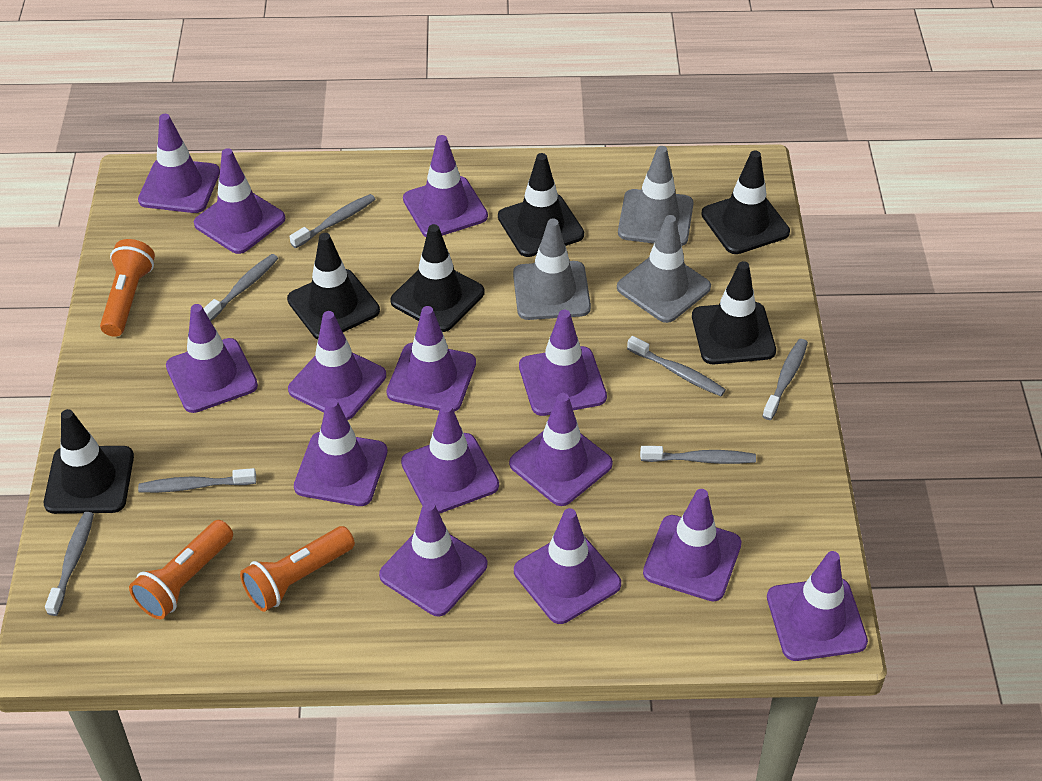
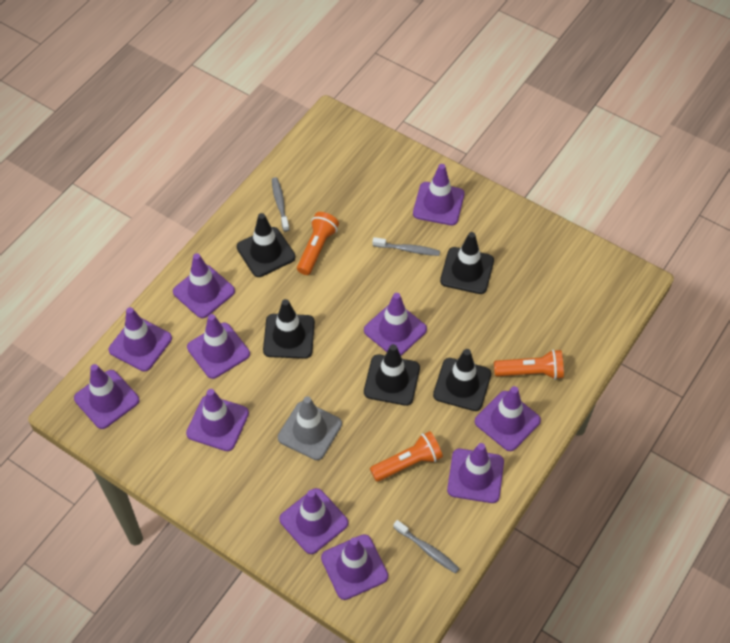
black traffic cone: [44,409,134,514] [287,233,380,340] [390,224,485,332] [498,153,584,257] [692,261,776,364] [701,151,790,254] = 6 -> [237,213,295,277] [263,299,315,359] [364,344,420,406] [433,349,491,411] [440,232,494,294] = 5
grey toothbrush: [45,512,94,616] [138,468,256,493] [203,254,278,321] [289,194,375,248] [627,336,726,396] [640,446,756,464] [762,339,808,420] = 7 -> [272,177,290,232] [373,237,440,256] [393,520,460,574] = 3
grey traffic cone: [513,218,591,320] [617,215,711,323] [618,146,694,246] = 3 -> [278,396,342,460] = 1
purple traffic cone: [138,114,220,213] [166,304,258,413] [194,148,285,254] [288,311,386,420] [294,398,388,506] [379,501,487,616] [386,306,476,412] [401,403,499,514] [403,135,488,237] [509,393,613,506] [514,508,621,624] [519,310,607,416] [643,489,742,601] [767,551,868,661] = 14 -> [74,364,139,429] [109,307,172,371] [173,253,235,318] [186,389,249,451] [187,314,250,379] [279,488,348,554] [321,534,388,600] [364,293,427,356] [413,164,465,225] [447,443,504,503] [475,386,541,451] = 11

